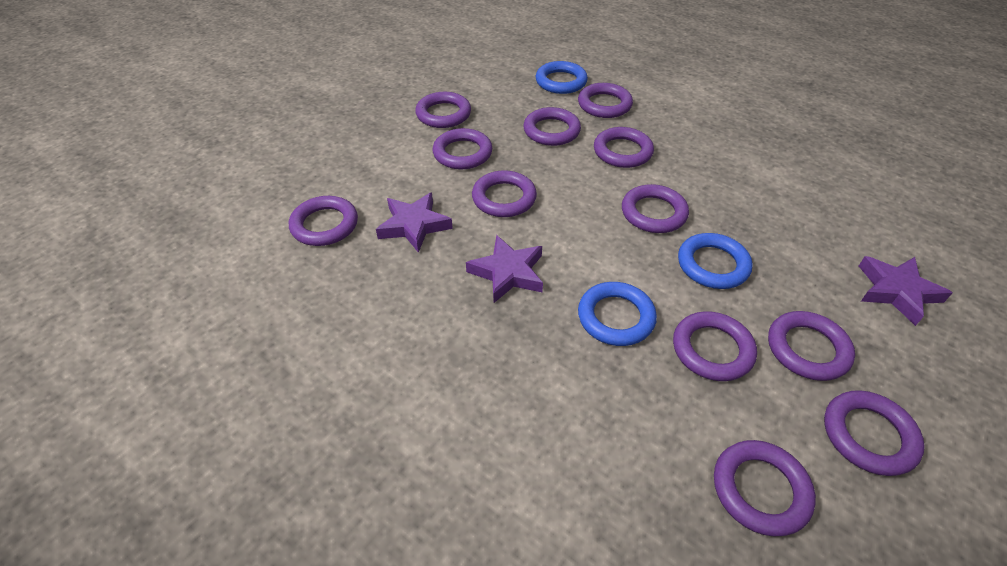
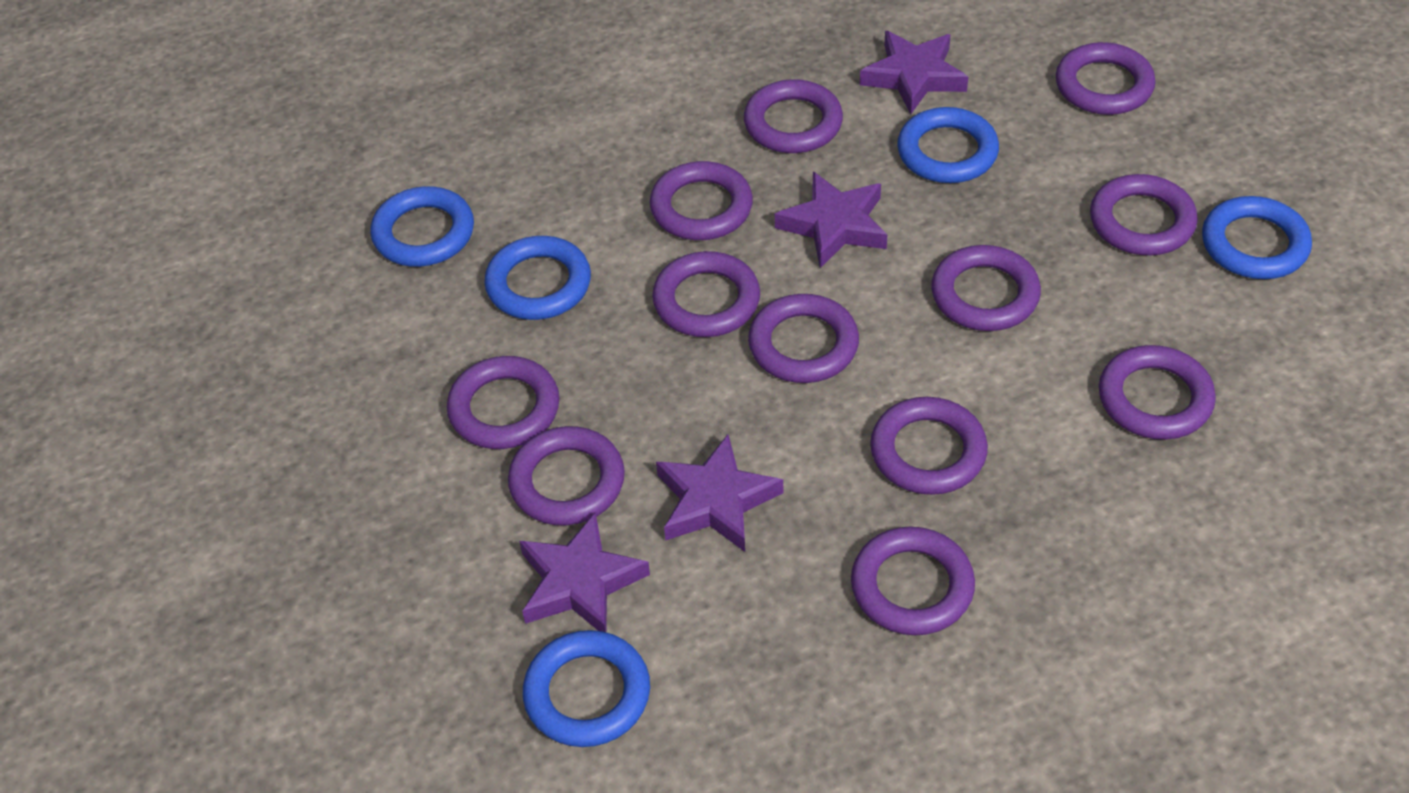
blue ring: [536,61,588,94] [578,282,657,346] [678,233,753,289] = 3 -> [370,186,474,267] [484,236,591,320] [523,630,650,747] [897,107,999,183] [1202,196,1312,279] = 5
purple star: [376,192,453,253] [466,235,543,303] [859,256,952,326] = 3 -> [519,512,650,632] [656,434,783,552] [775,172,887,268] [860,31,968,115] = 4

